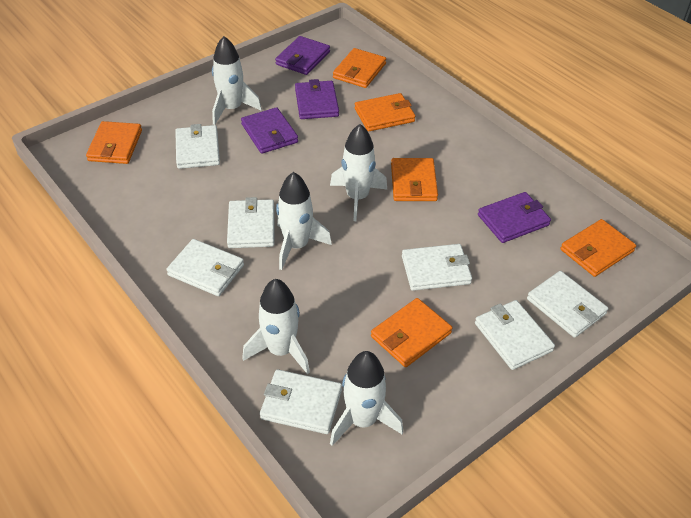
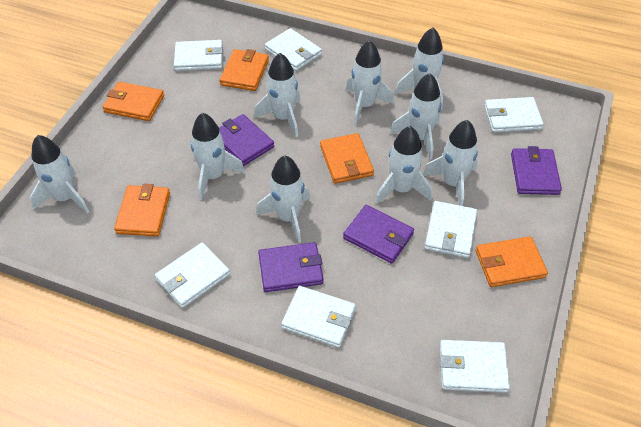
orange wallet: [86,121,142,164] [333,48,386,88] [355,93,416,132] [371,298,452,367] [391,158,438,201] [560,219,636,277] = 6 -> [102,82,164,121] [114,184,170,237] [220,49,269,91] [320,133,374,184] [476,237,548,287] = 5
white rocket: [212,36,262,125] [242,279,310,375] [276,172,332,270] [330,124,387,221] [330,351,403,446] = 5 -> [30,135,89,213] [191,113,245,200] [254,53,301,137] [256,155,310,243] [346,40,394,125] [375,126,432,204] [390,73,441,160] [395,28,444,110] [423,120,478,206] = 9

